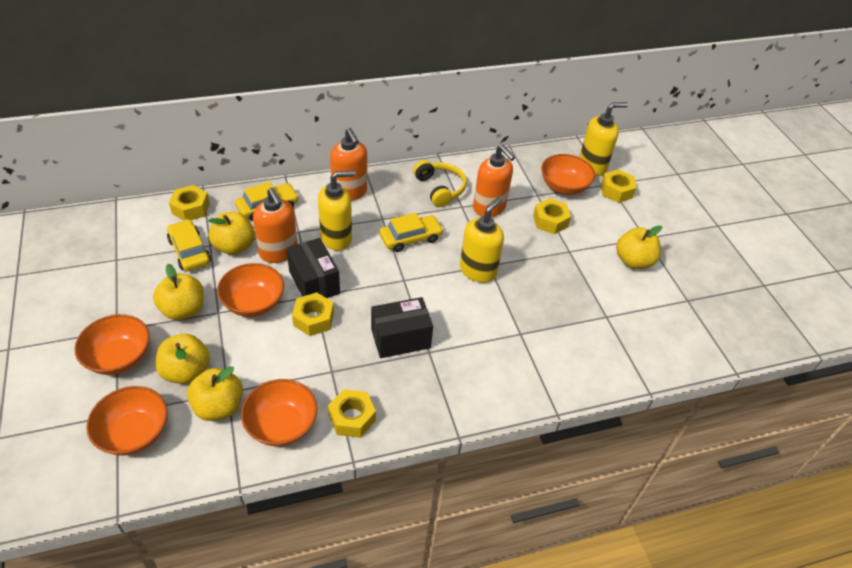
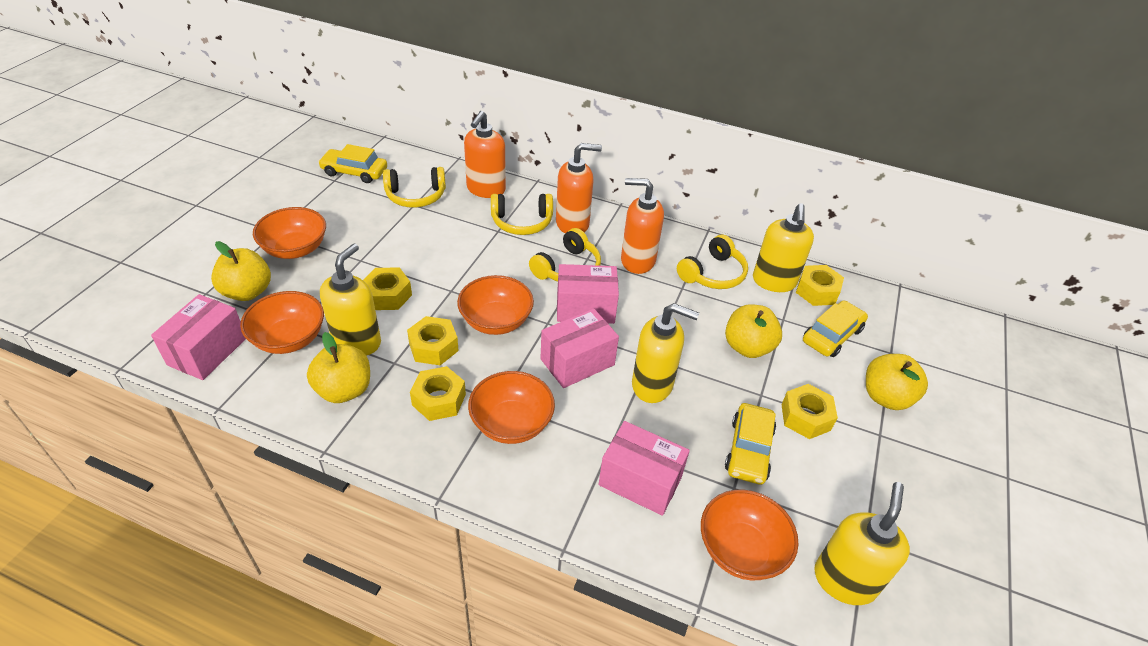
black box: [286,238,340,298] [371,297,433,358] = 2 -> none = 0
pink box: none = 0 -> [151,294,246,380] [540,309,619,388] [557,264,619,324] [598,421,690,516] = 4
yellow apple: [153,264,204,320] [156,334,210,384] [187,366,243,421] [208,212,255,255] [616,226,662,269] = 5 -> [211,241,271,301] [307,332,370,403] [725,304,782,358] [866,354,928,410] = 4
yellow headphones: [413,160,467,207] = 1 -> [383,167,446,208] [491,194,553,235] [529,228,601,282] [677,235,748,289] = 4
yellow soap dispenser: [318,170,355,251] [460,197,504,283] [579,102,628,176] = 3 -> [320,243,381,356] [632,303,699,403] [753,203,814,292] [814,482,910,605] = 4

